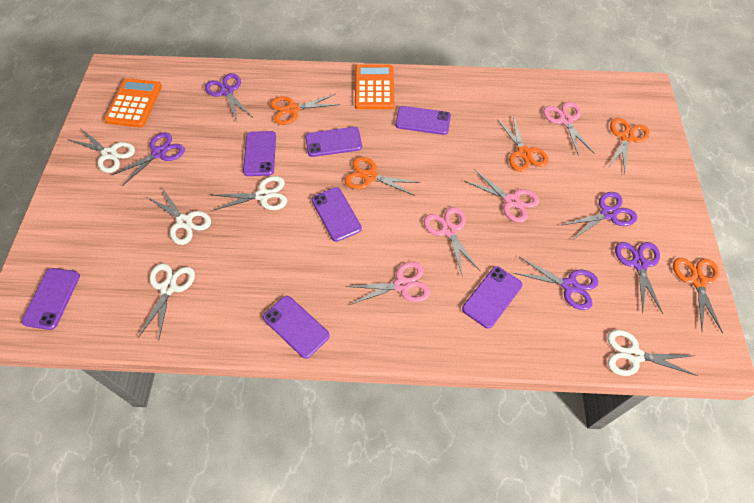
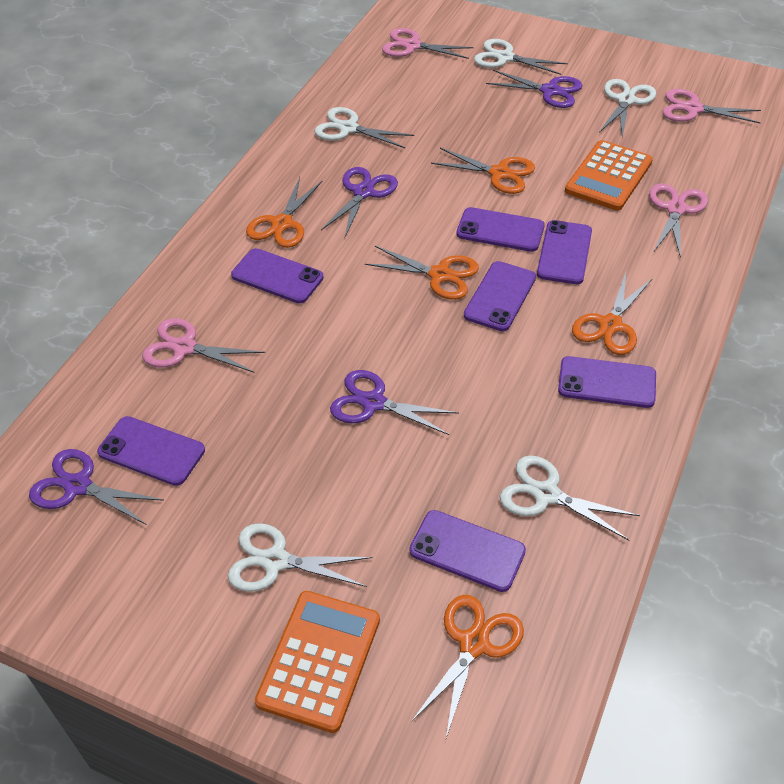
purple scissors: [112,132,185,186] [205,73,251,121] [514,257,598,310] [562,192,637,240] [615,242,663,314] = 5 -> [29,449,164,525] [321,167,398,237] [330,370,459,435] [486,70,583,108] = 4

